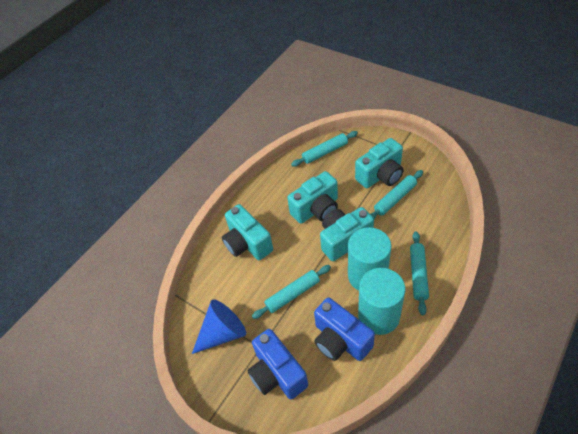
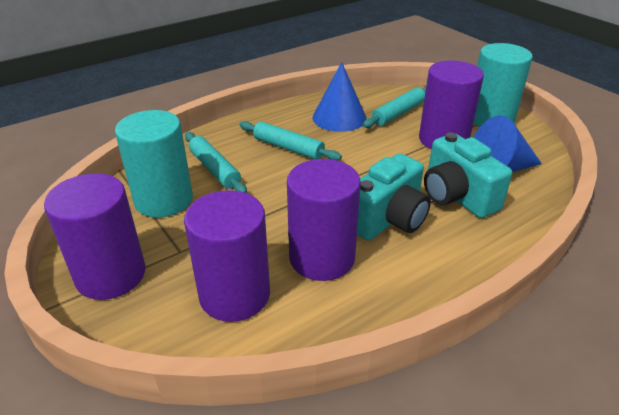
blue camera: [247,329,308,399] [314,297,375,361] = 2 -> none = 0
blue cone: [192,300,246,354] = 1 -> [312,62,367,132] [473,115,542,172] = 2
purple cylinder: none = 0 -> [44,173,145,300] [184,190,270,322] [287,159,361,281] [419,60,484,149] = 4
turquoise camera: [222,204,273,260] [287,171,338,224] [320,207,374,261] [355,138,404,188] = 4 -> [357,153,431,241] [424,133,512,218] = 2
turquoise rolling pin: [252,265,331,319] [291,131,358,166] [370,170,423,219] [410,231,429,315] = 4 -> [185,132,247,193] [239,121,342,161] [363,87,426,128] = 3

